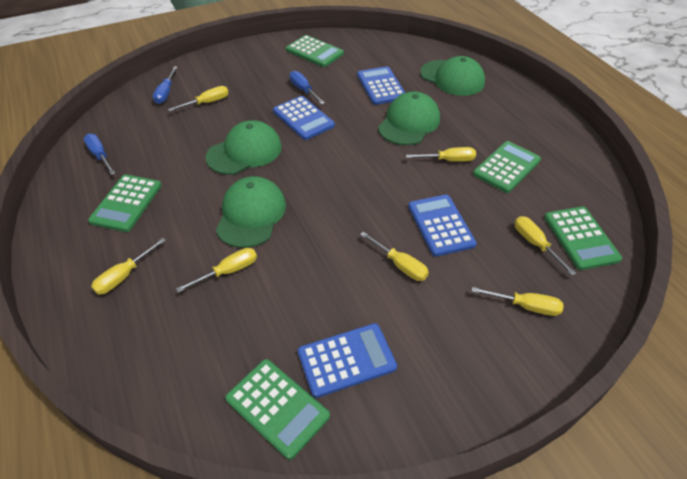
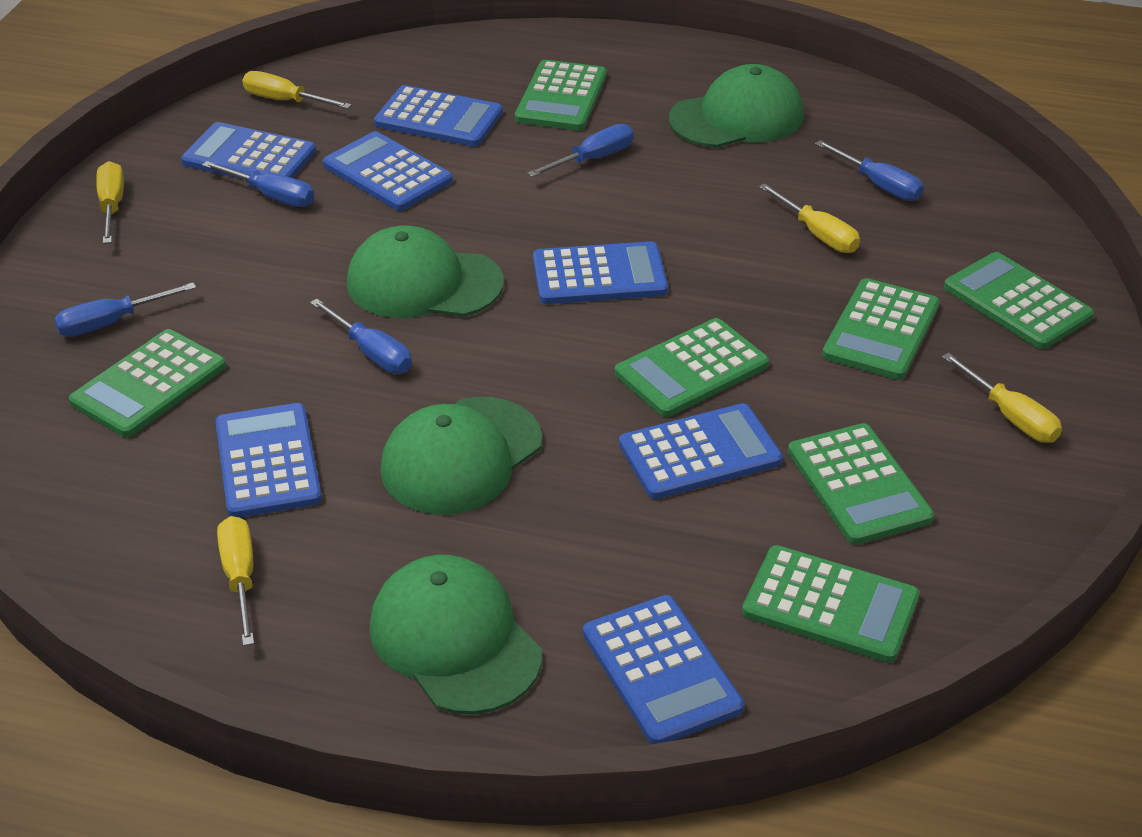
blue calculator: [273,96,335,140] [298,323,397,398] [357,66,405,105] [408,195,477,257] = 4 -> [181,122,316,180] [215,403,322,518] [323,131,453,211] [374,85,503,147] [533,241,668,304] [583,595,744,744] [619,403,783,499] = 7
blue screwdriver: [83,134,115,175] [153,66,177,104] [289,71,325,105] = 3 -> [54,282,196,337] [202,161,314,207] [310,299,412,374] [527,124,634,177] [815,140,924,201] = 5
green calculator: [88,174,162,232] [225,359,330,460] [286,35,344,67] [473,141,541,193] [544,207,622,270] = 5 -> [69,329,226,438] [515,60,607,131] [615,318,769,417] [742,545,920,663] [788,423,934,545] [822,278,940,380] [944,252,1094,349] = 7
yellow screwdriver: [91,238,166,295] [168,86,229,112] [176,248,257,293] [360,232,429,281] [406,147,476,162] [471,287,564,316] [515,216,576,276] = 7 -> [96,161,124,244] [217,516,254,646] [242,71,352,109] [759,183,860,253] [942,353,1062,443] = 5

